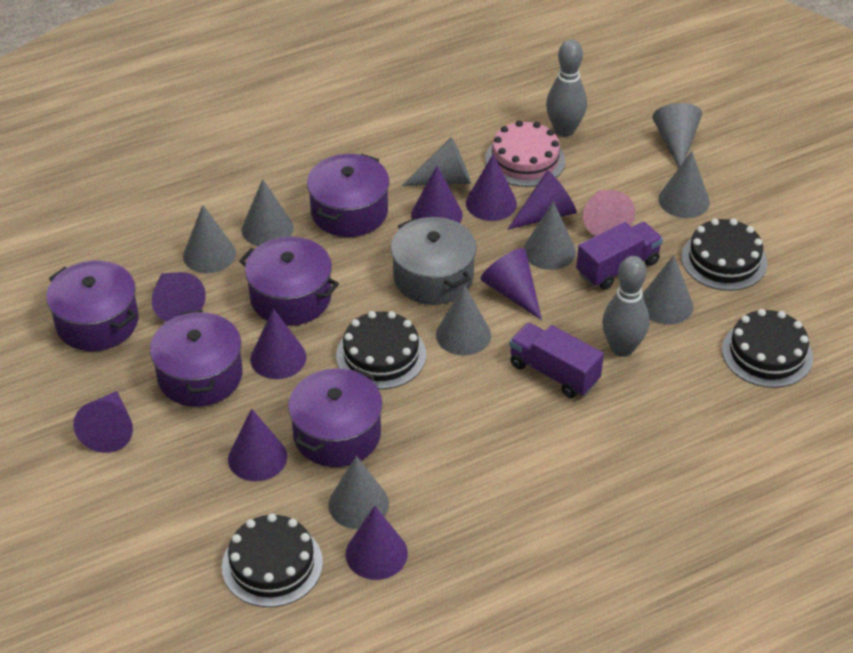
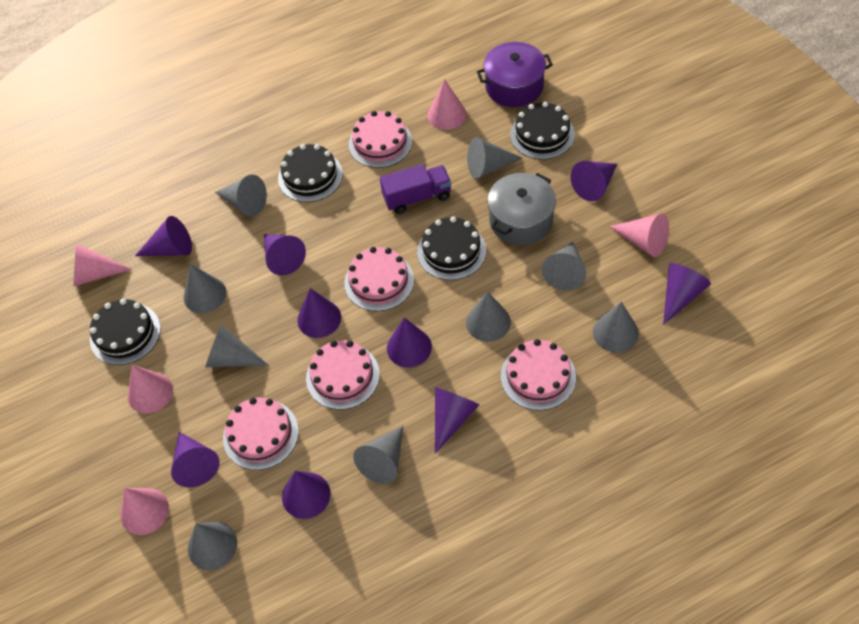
grey bowling pin: [546,39,587,137] [602,256,649,357] = 2 -> none = 0
pink cake: [485,120,565,187] = 1 -> [223,398,299,470] [306,340,380,410] [344,247,414,311] [349,111,412,168] [501,339,576,410] = 5
pink cone: [583,190,635,236] = 1 -> [74,244,132,286] [120,488,169,535] [128,365,173,414] [428,79,467,130] [609,213,669,257] = 5
purple pot: [46,261,139,351] [150,310,243,407] [239,237,339,326] [288,368,383,467] [307,154,389,237] = 5 -> [477,42,553,107] = 1
purple truck: [509,323,604,398] [576,222,663,290] = 2 -> [380,164,451,214] = 1

